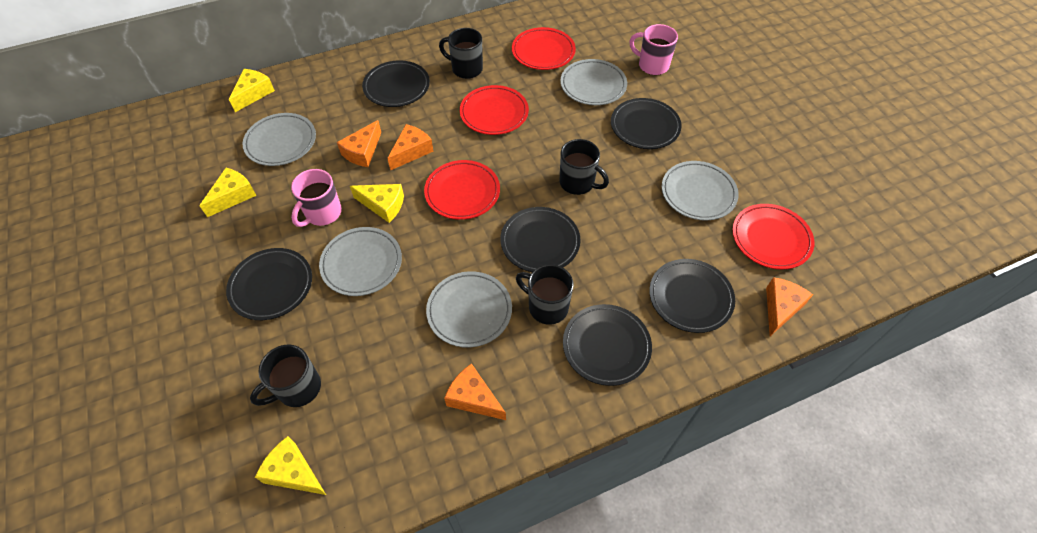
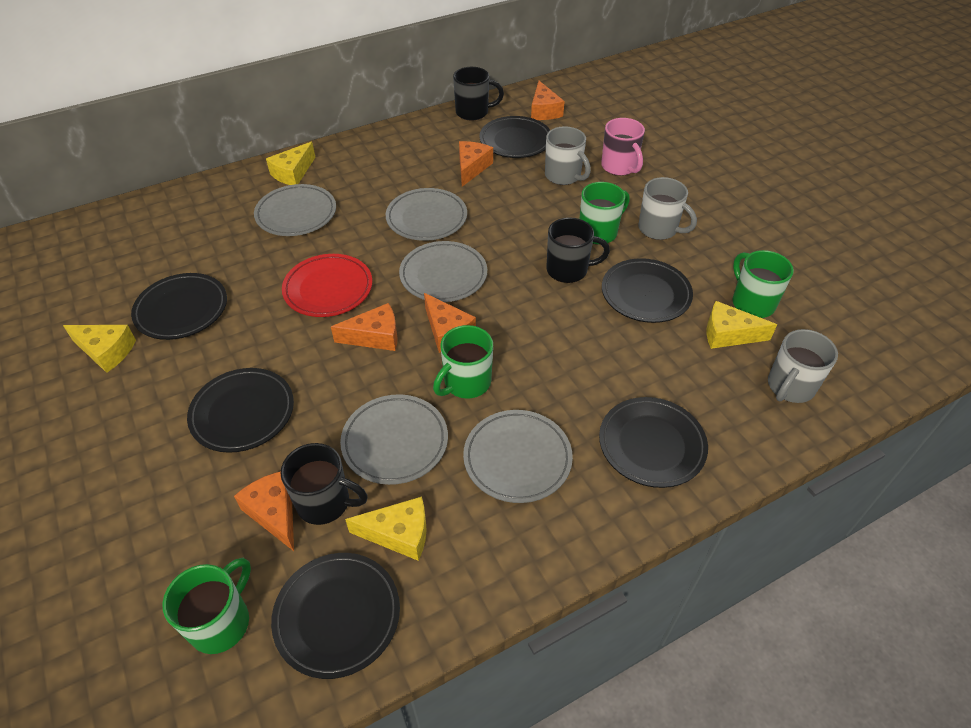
black mug: [250,344,321,407] [439,28,483,79] [516,264,574,325] [559,139,609,195] = 4 -> [280,443,368,525] [453,67,504,121] [546,217,610,283] = 3
green mug: none = 0 -> [163,558,251,654] [433,325,493,398] [579,182,630,245] [733,250,794,318] = 4
grey mug: none = 0 -> [545,126,591,185] [638,177,697,240] [768,329,838,403] = 3
orange cheese: [337,120,381,167] [387,124,434,171] [444,363,506,420] [766,277,813,336] = 4 -> [234,471,294,551] [331,303,397,351] [424,293,476,353] [459,141,493,187] [531,81,565,120] = 5
pink mug: [291,169,342,227] [630,24,678,75] = 2 -> [601,118,645,176] = 1
red plate: [424,160,500,220] [460,85,529,135] [512,27,576,70] [732,204,814,270] = 4 -> [282,254,372,317] = 1

